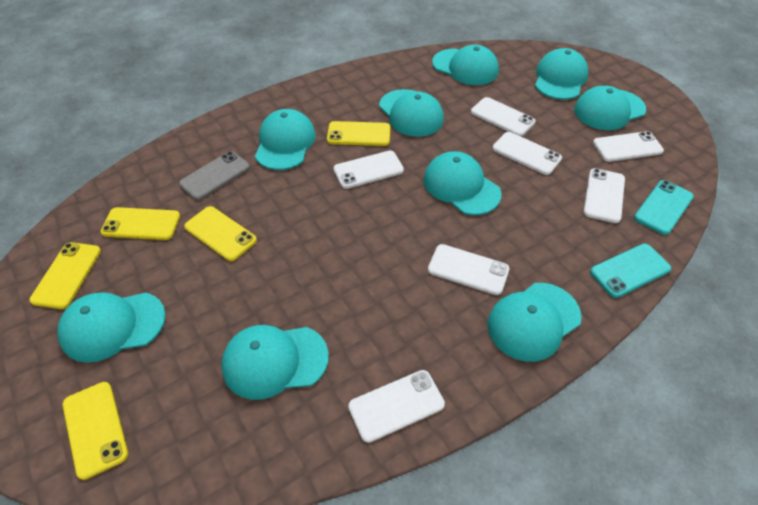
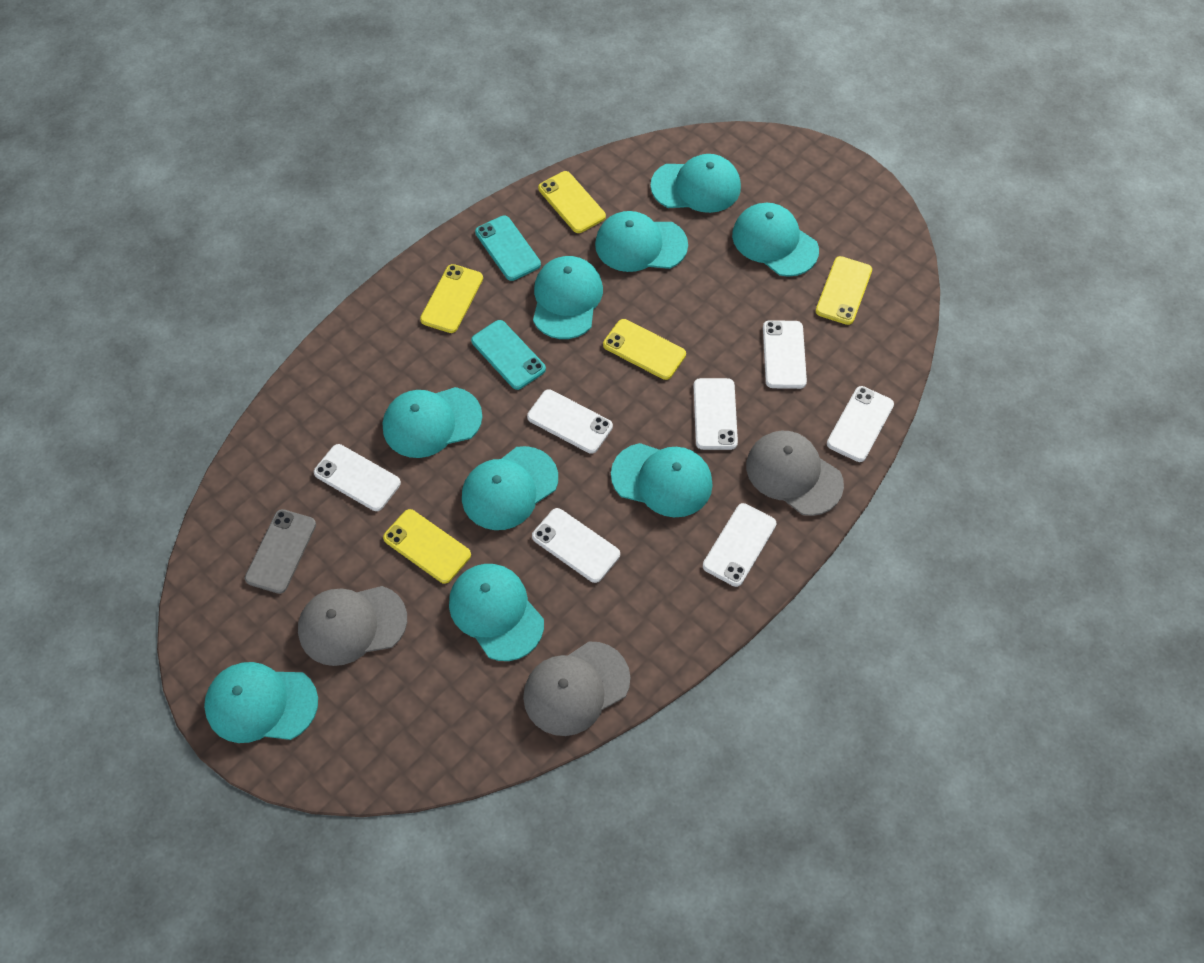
grey cap: none = 0 -> [298,586,407,666] [523,641,630,736] [746,431,844,516] = 3

